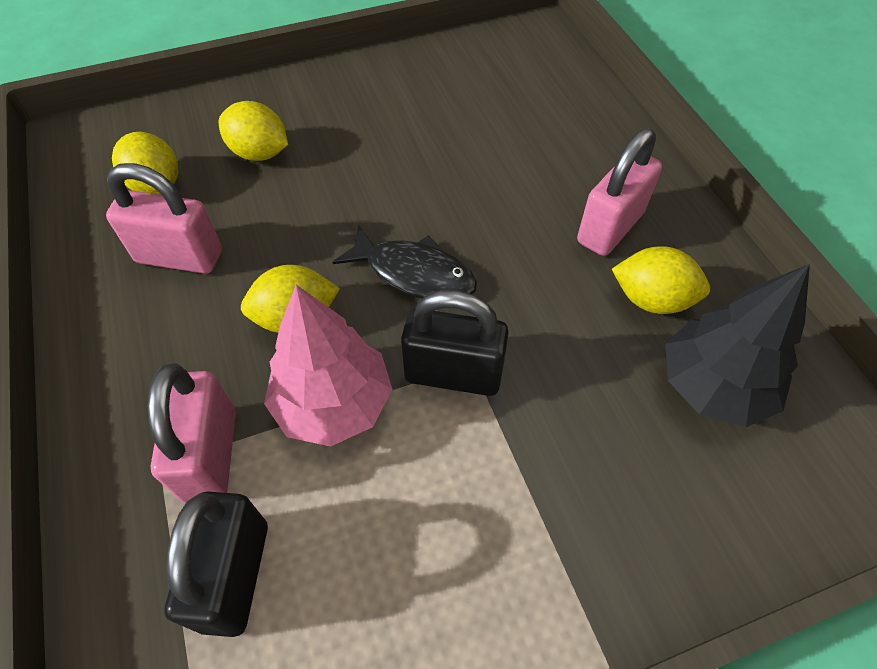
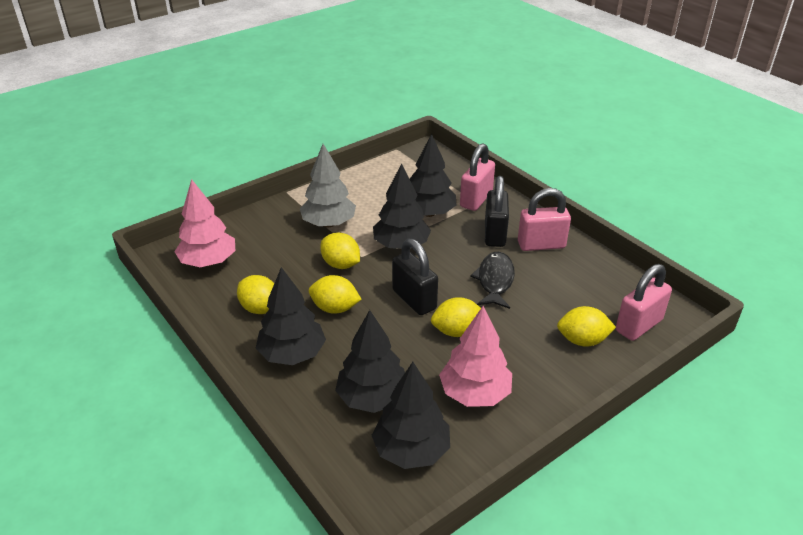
black tree: [665,264,810,427] = 1 -> [256,267,326,365] [335,310,405,413] [372,362,450,469] [373,163,431,249] [410,133,456,217] = 5
grey tree: none = 0 -> [300,144,356,227] = 1
pink tree: [264,285,392,447] = 1 -> [175,179,235,267] [439,306,512,407] = 2
yellow lemon: [112,132,178,195] [218,101,288,161] [241,265,340,333] [612,246,710,314] = 4 -> [237,275,274,314] [309,275,361,314] [320,232,360,269] [431,297,481,337] [557,306,616,347] = 5

